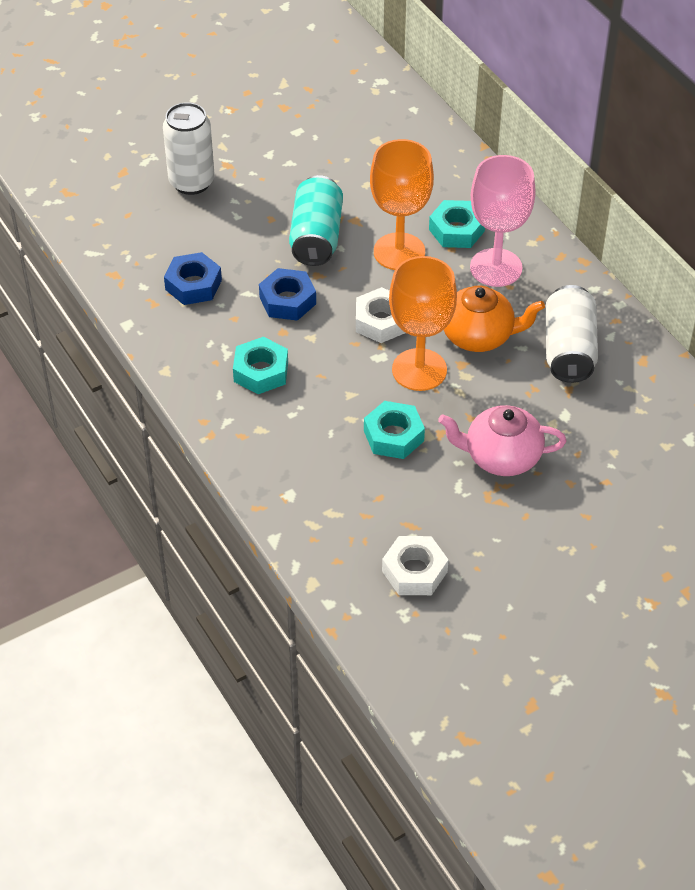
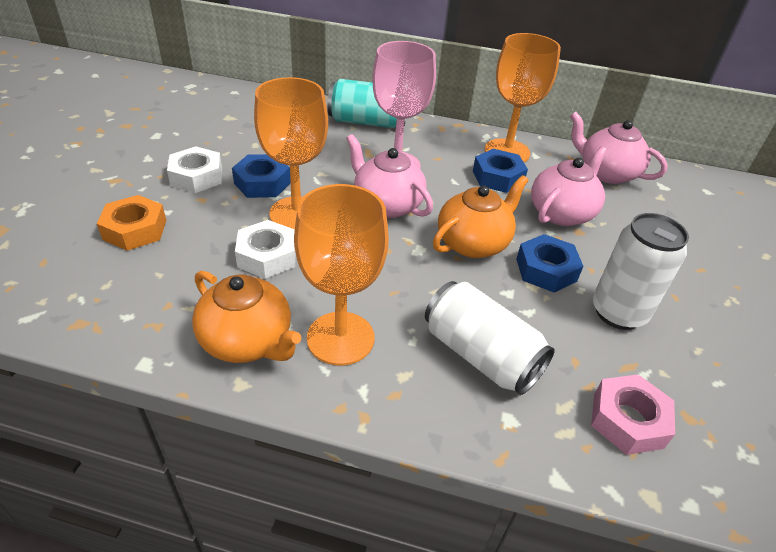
blue nut: [164,252,222,305] [259,268,316,321] = 2 -> [232,154,291,198] [473,149,528,193] [516,234,583,293] = 3
orange goblet: [370,139,434,270] [389,256,457,391] = 2 -> [254,77,328,229] [294,184,389,365] [485,33,561,162] = 3
orange nut: none = 0 -> [97,195,166,251] = 1
orange teapot: [444,285,545,352] = 1 -> [192,271,301,363] [433,175,529,258] = 2
pink nut: none = 0 -> [591,374,675,455] = 1
pink teapot: [438,405,566,476] = 1 -> [346,134,433,218] [531,146,607,226] [570,112,668,184] = 3
turquoise nut: [233,337,288,394] [364,401,425,459] [429,200,485,248] = 3 -> none = 0

